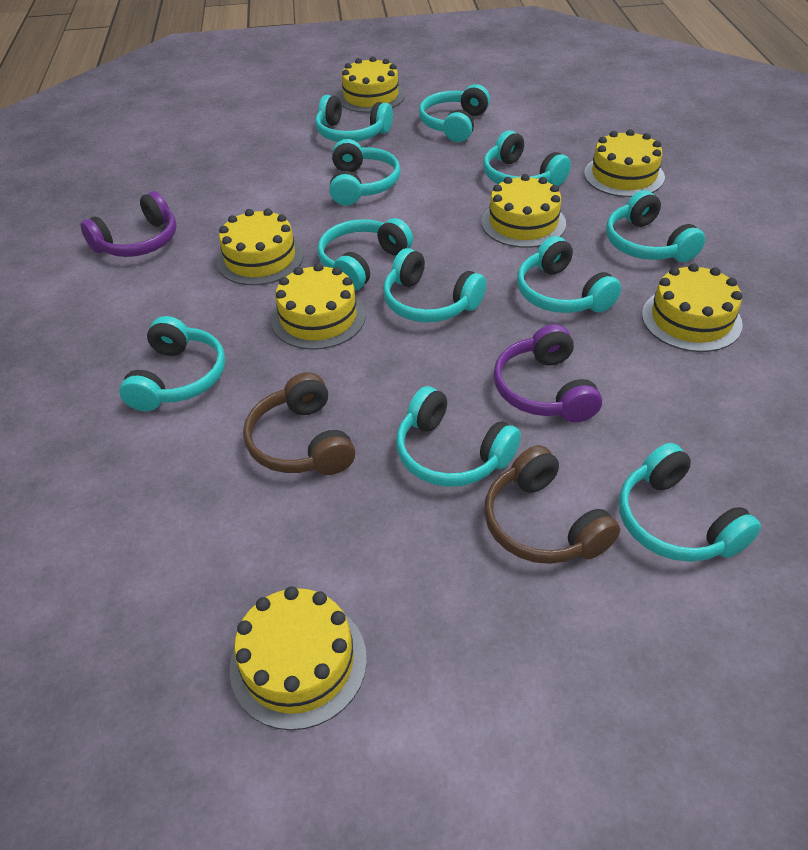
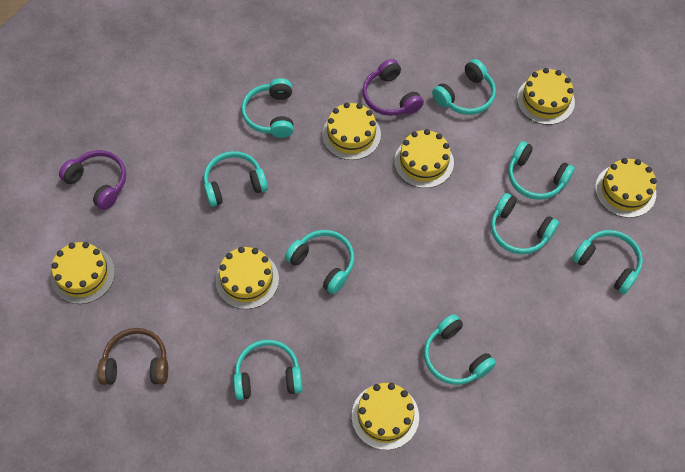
brown headphones: [243,372,355,475] [484,445,620,564] = 2 -> [97,328,168,385] = 1
turquoise headphones: [119,316,225,411] [315,95,393,142] [317,218,413,290] [329,139,401,206] [383,248,486,323] [396,386,521,487] [419,84,490,142] [483,130,571,186] [517,236,621,313] [606,190,705,262] [619,443,761,562] = 11 -> [204,151,268,207] [234,340,303,400] [241,78,294,138] [285,230,354,294] [424,314,496,385] [432,59,496,115] [491,193,559,254] [508,141,575,200] [572,230,643,294] = 9

